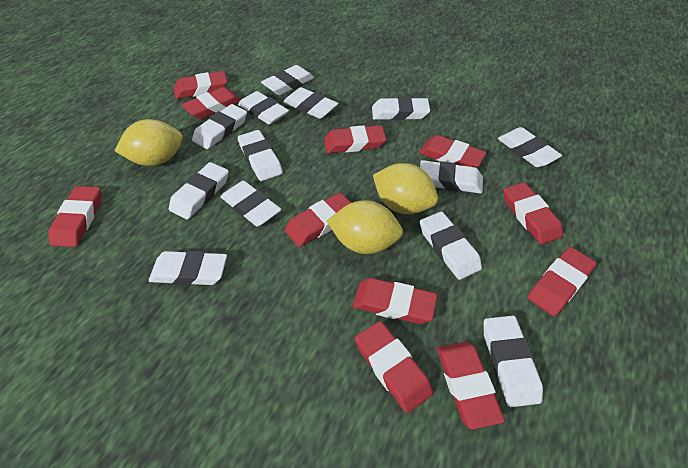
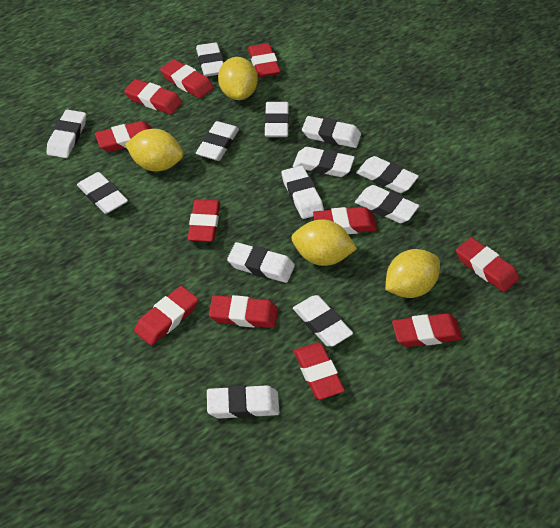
yellow lemon: [115,119,183,166] [327,200,403,254] [373,163,438,214] = 3 -> [125,129,183,172] [218,57,258,100] [291,219,357,266] [385,249,440,298] = 4

